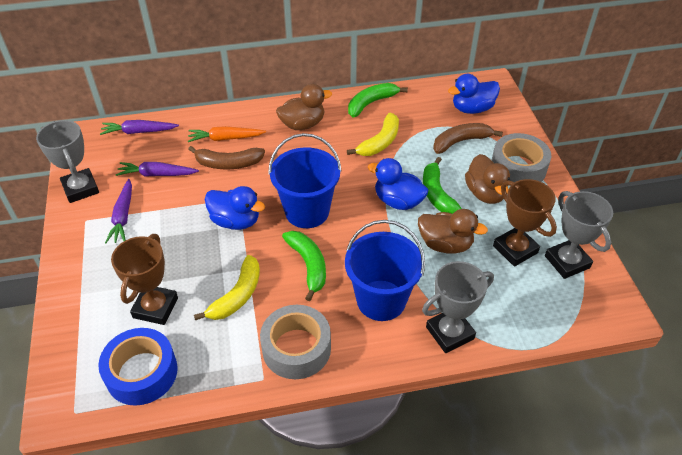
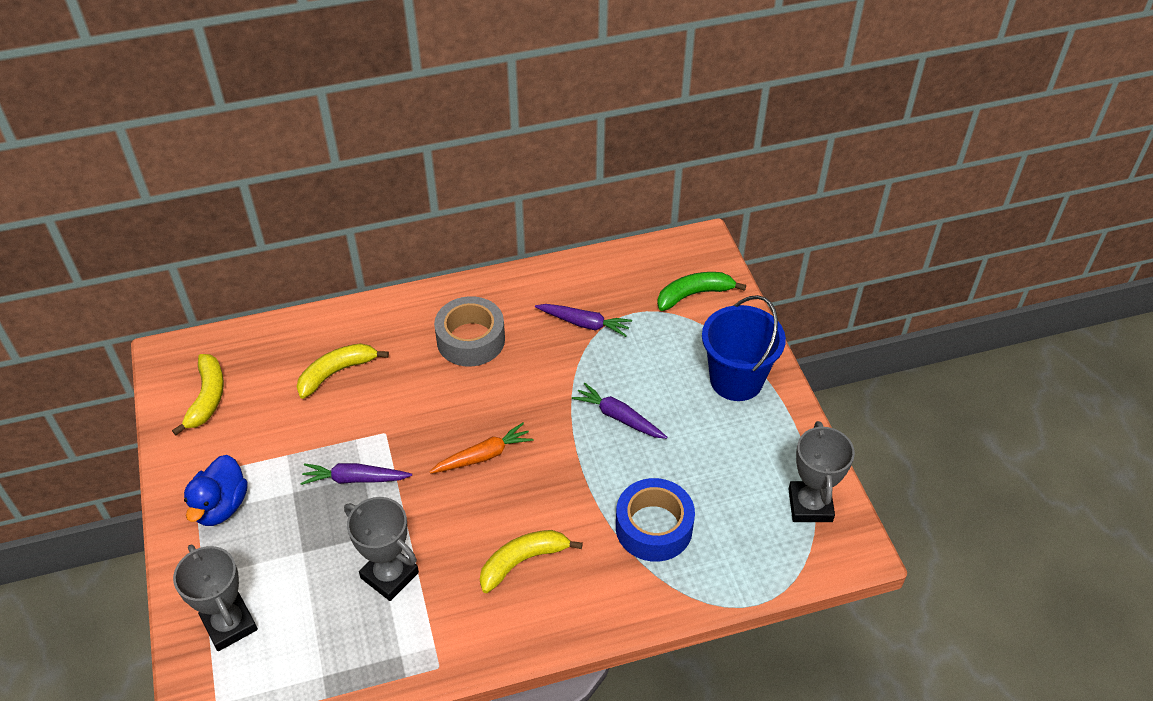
blue bucket: [268,133,342,228] [345,220,425,321] = 2 -> [702,295,786,401] = 1
blue duck: [205,186,265,230] [368,158,428,210] [448,74,500,114] = 3 -> [184,455,248,526] = 1
brown banana: [188,146,265,170] [433,123,503,154] = 2 -> none = 0
brown duck: [276,84,332,130] [418,209,488,254] [465,154,510,204] = 3 -> none = 0
brown trophy: [111,234,178,325] [493,179,557,267] = 2 -> none = 0
green banana: [282,231,326,301] [348,83,408,117] [423,157,462,214] = 3 -> [657,272,746,311] = 1
grey tape: [260,305,331,379] [492,133,551,186] = 2 -> [434,296,505,367] = 1
yellow banana: [194,255,260,320] [347,113,399,156] = 2 -> [172,354,224,435] [297,343,389,399] [480,530,583,593] = 3

